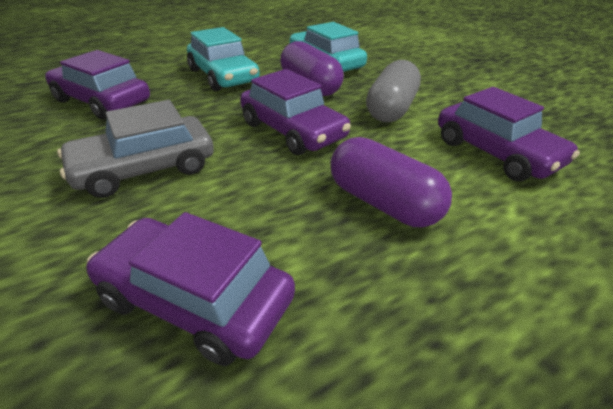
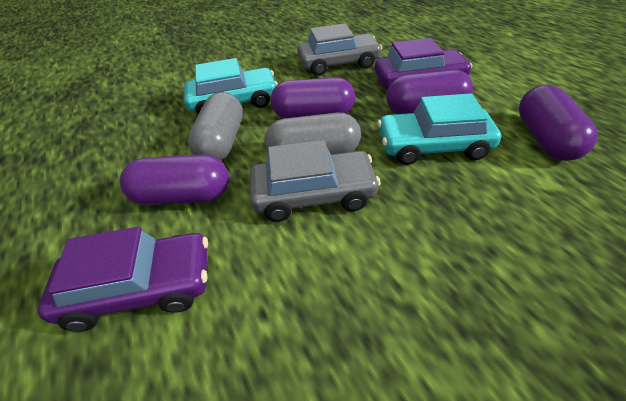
grey capsule: [366,60,421,122] = 1 -> [188,92,243,161] [265,113,361,154] = 2
grey car: [57,100,214,198] = 1 -> [250,140,381,222] [297,23,382,76] = 2
purple capsule: [280,41,344,96] [330,137,452,227] = 2 -> [120,154,229,205] [271,77,355,118] [386,70,473,114] [519,85,598,161] = 4
purple car: [45,50,150,119] [86,212,295,366] [240,69,351,155] [438,87,580,181] = 4 -> [37,227,208,332] [375,38,472,88] = 2

